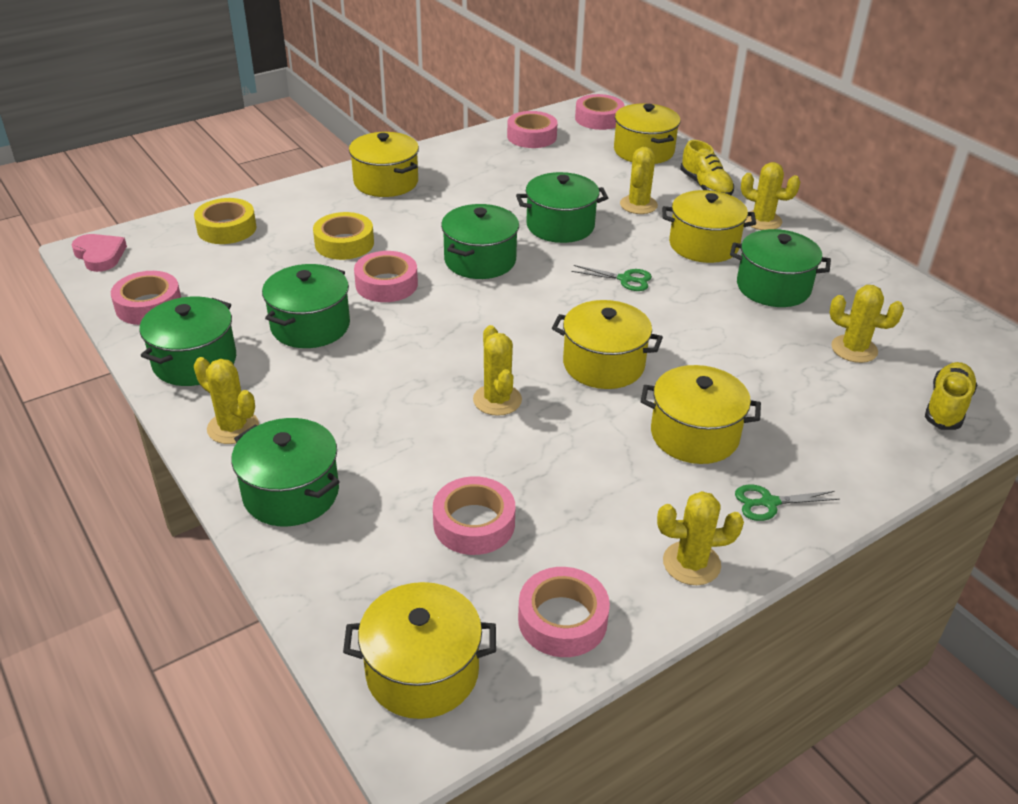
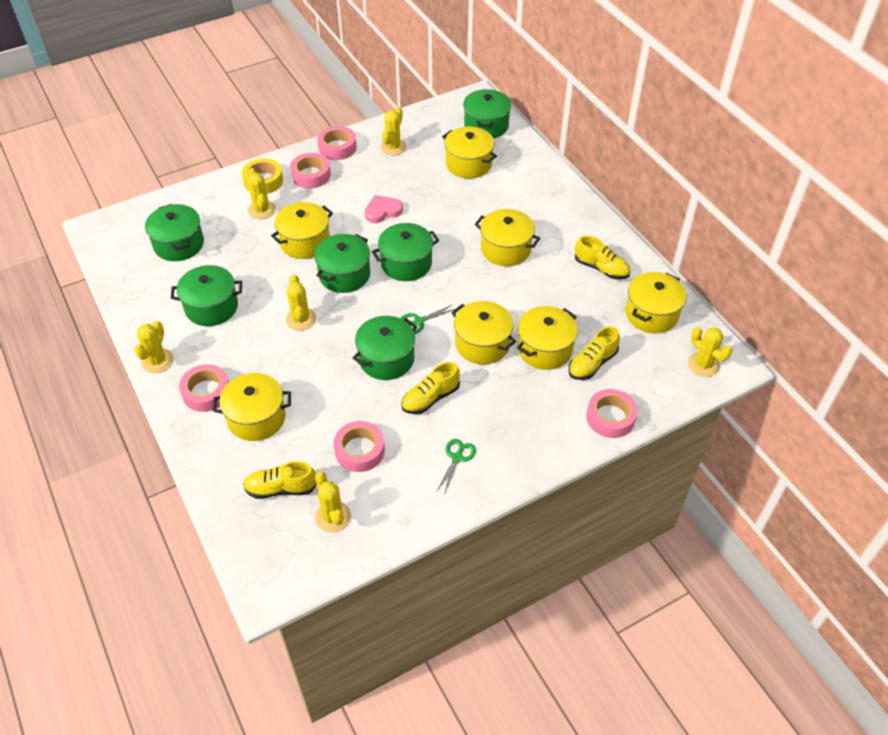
pink tape: [111,271,181,325] [354,251,418,302] [433,476,515,555] [507,111,558,148] [518,567,610,657] [575,94,624,130] = 6 -> [179,364,229,412] [290,153,331,188] [317,126,357,160] [334,421,385,472] [586,389,638,438] = 5
yellow pot: [343,582,496,719] [349,132,419,197] [552,300,663,389] [614,103,680,164] [641,365,761,464] [662,190,756,263] = 6 -> [213,373,291,441] [271,202,333,259] [442,126,497,179] [451,301,516,364] [475,209,540,266] [517,306,578,370] [625,272,686,333] = 7
yellow shoe: [680,140,734,195] [925,362,978,430] = 2 -> [243,461,317,499] [401,362,460,414] [569,326,620,380] [575,236,631,280] = 4
yellow tape: [194,198,256,244] [313,212,374,260] = 2 -> [242,158,283,194] = 1

